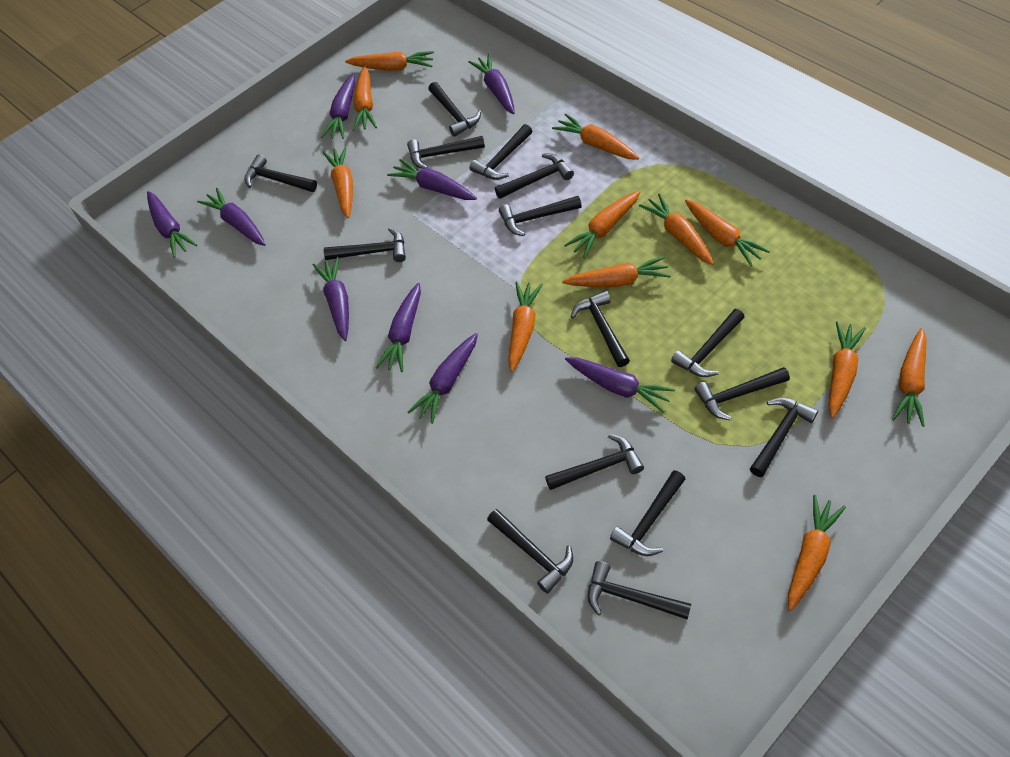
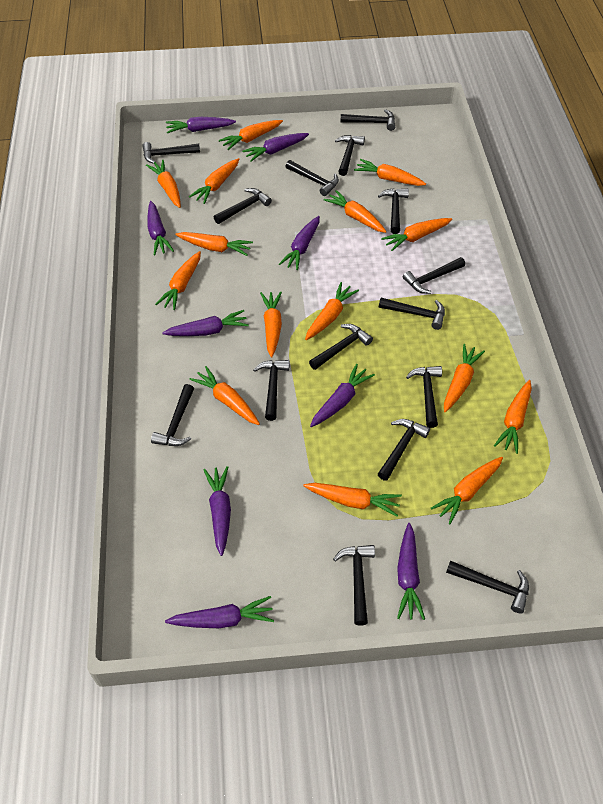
orange carrot: [323,146,353,218] [345,51,434,71] [353,66,377,131] [508,281,543,372] [552,114,639,160] [562,256,671,287] [564,190,640,258] [639,193,714,265] [685,199,770,266] [788,495,846,611] [828,321,866,418] [892,328,926,427] = 12 -> [146,160,181,208] [155,251,201,310] [175,232,253,256] [189,158,239,204] [189,366,260,425] [219,120,283,150] [260,292,282,357] [303,483,402,517] [305,282,359,340] [323,190,387,233] [354,159,426,186] [381,218,452,251] [431,457,503,524] [444,344,485,412] [494,380,532,454] = 15

